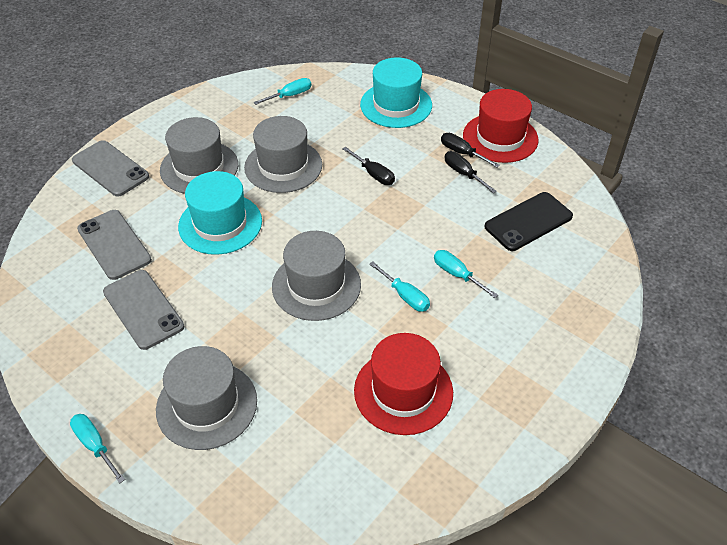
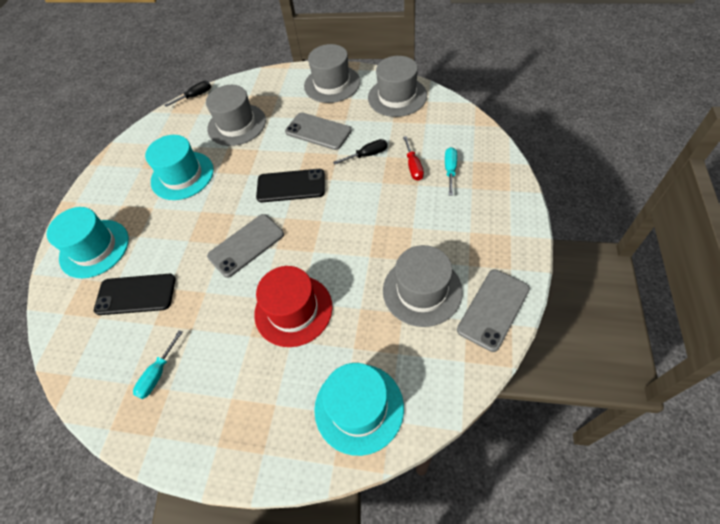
black phone: [485,192,573,251] = 1 -> [94,274,176,315] [256,169,325,202] = 2
black screwdriver: [342,147,395,185] [441,133,500,167] [445,151,497,193] = 3 -> [165,81,211,107] [333,139,388,165] = 2
red hat: [354,333,453,435] [463,89,538,163] = 2 -> [254,266,333,347] = 1
red screwdriver: none = 0 -> [403,136,424,181] = 1
turquoise hat: [178,171,262,255] [360,58,432,128] = 2 -> [47,207,129,278] [145,135,214,200] [314,363,404,456] = 3
turquoise screwdriver: [70,414,125,483] [254,78,311,105] [369,262,430,312] [434,250,498,298] = 4 -> [133,330,183,399] [445,147,457,195] = 2

